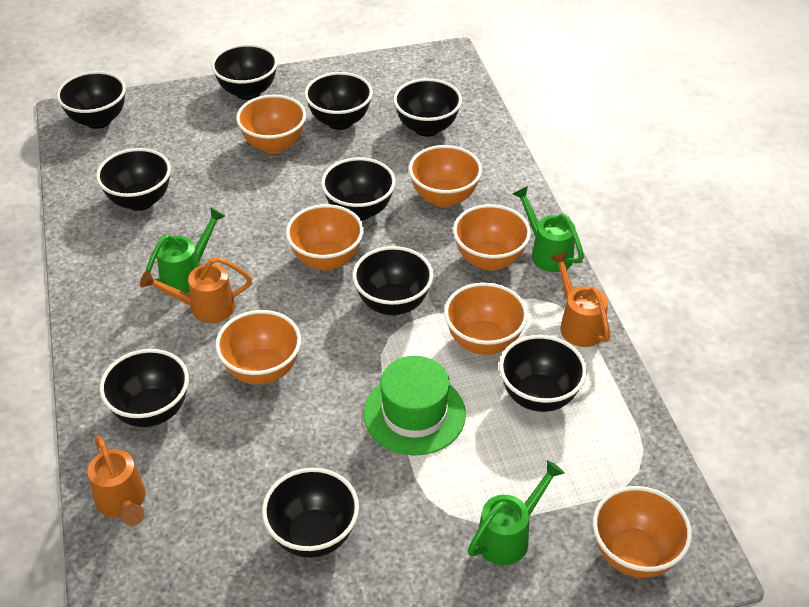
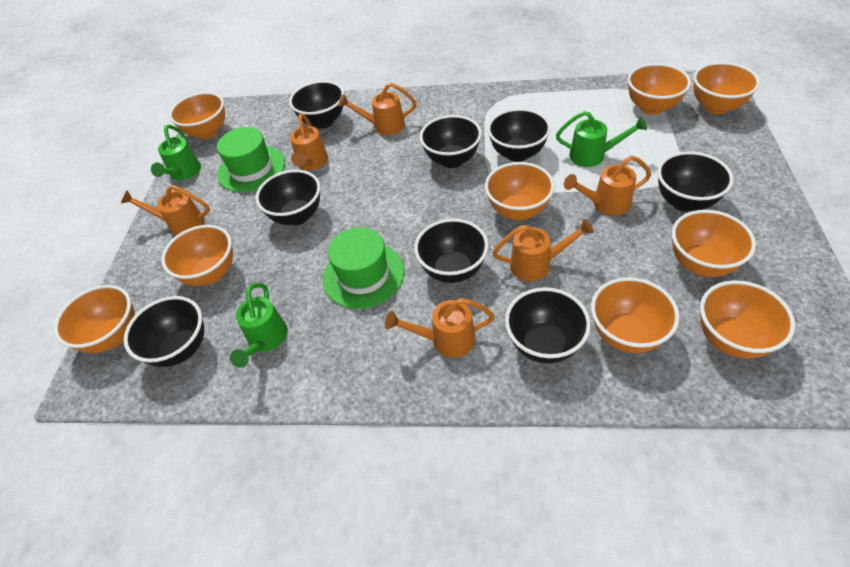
black bowl: [57,71,126,129] [96,148,171,211] [99,349,189,427] [211,44,278,100] [262,468,359,558] [304,72,373,130] [321,157,396,221] [352,246,433,315] [393,78,462,137] [499,335,587,412] = 10 -> [124,296,204,367] [256,170,320,225] [289,80,344,129] [414,219,489,283] [420,115,482,168] [487,108,551,162] [505,287,591,364] [658,151,734,212] = 8
green hat: [364,356,466,456] = 1 -> [217,127,285,192] [323,227,405,309] = 2
orange bowl: [215,310,301,385] [236,94,306,154] [286,204,364,271] [409,145,482,208] [444,282,528,355] [453,204,531,271] [593,486,692,578] = 7 -> [54,285,135,353] [161,225,233,286] [169,92,225,139] [485,162,555,220] [591,277,680,353] [628,63,691,115] [672,210,756,277] [693,62,760,114] [700,280,795,359] = 9
orange watering can: [88,435,146,526] [140,257,252,323] [550,252,610,347] = 3 -> [121,185,210,236] [290,113,328,171] [338,83,417,135] [385,298,495,358] [492,219,594,281] [564,156,651,216] = 6

